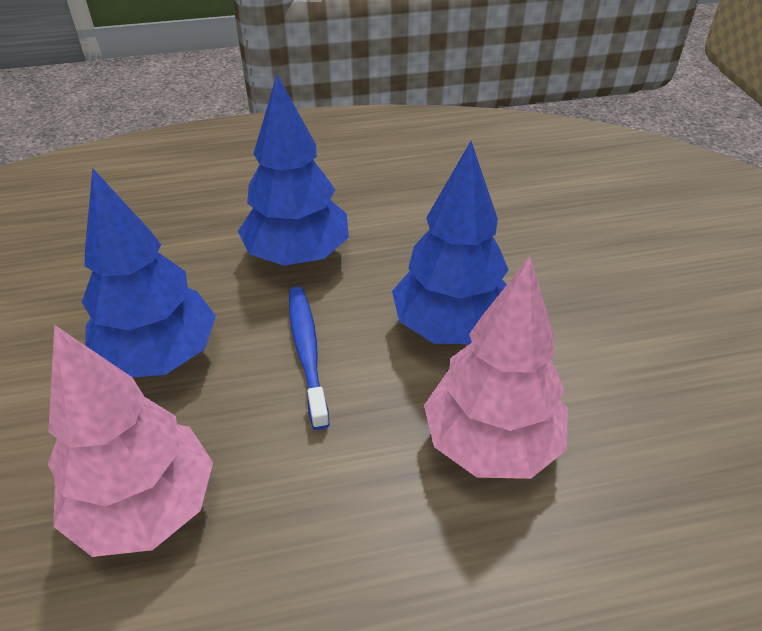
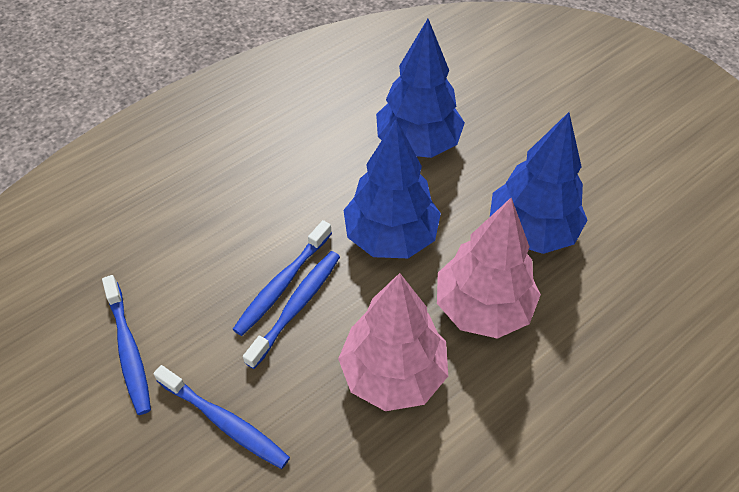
blue toothbrush: [289,287,330,430] = 1 -> [102,275,151,415] [153,365,290,469] [233,220,332,336] [243,251,340,369] = 4

